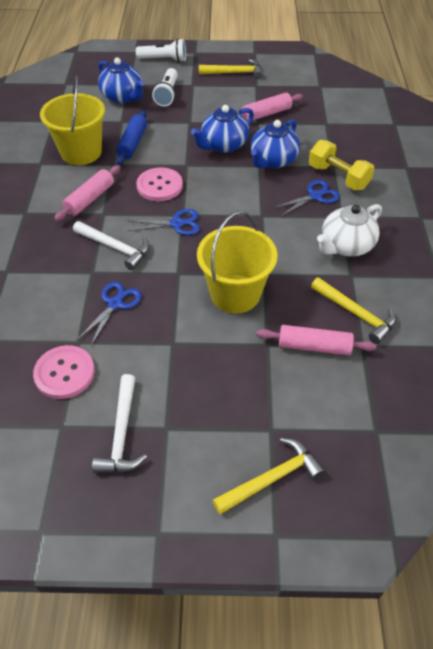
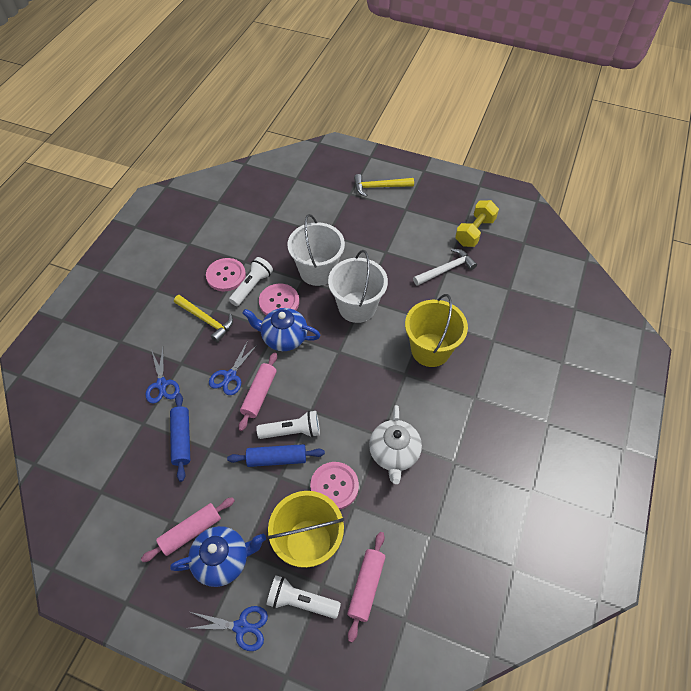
blue rolling pin: [116,110,147,165] = 1 -> [170,393,190,482] [227,444,325,467] = 2
blue teapot: [98,57,144,103] [191,105,254,153] [251,119,300,168] = 3 -> [170,526,266,587] [242,308,321,351] = 2
pink button: [33,345,95,399] [137,167,183,201] = 2 -> [206,258,246,291] [259,284,299,315] [310,462,359,510] = 3
white bucket: none = 0 -> [287,214,345,286] [328,250,388,323] = 2
white flashlight: [136,39,186,62] [152,68,178,107] = 2 -> [229,257,273,306] [256,411,320,439] [266,575,341,619] = 3
white hammer: [73,221,150,270] [92,374,147,473] = 2 -> [413,249,477,286] = 1
yellow hammer: [199,59,263,80] [213,438,325,514] [311,277,396,344] = 3 -> [174,295,233,343] [354,174,414,197] = 2

